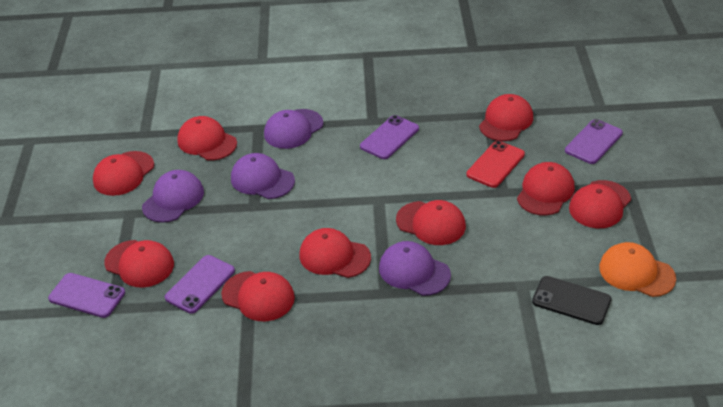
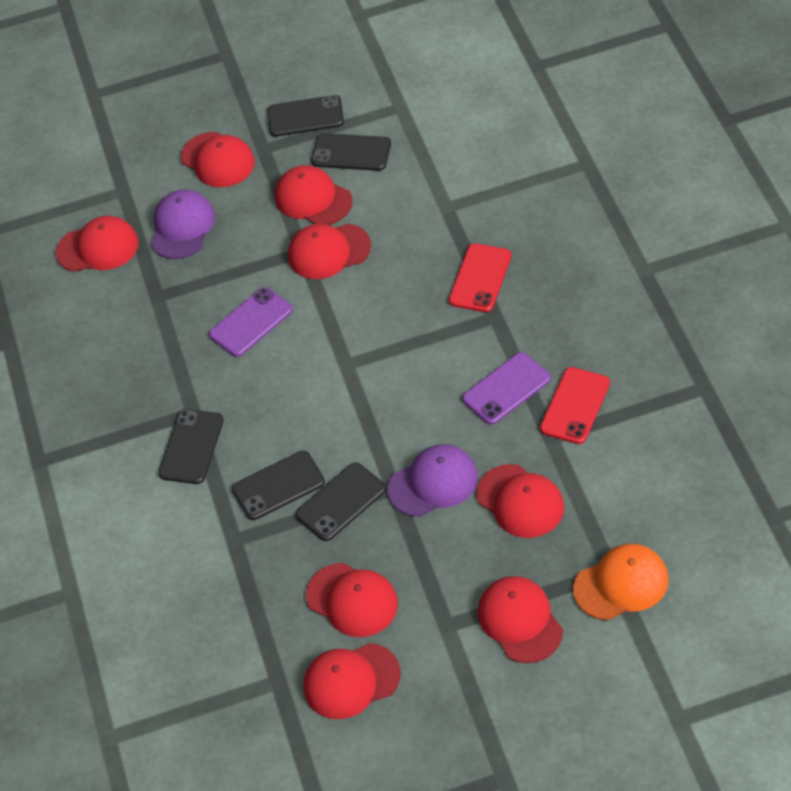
black phone: [532,276,611,325] = 1 -> [158,409,224,484] [232,451,325,520] [267,95,344,137] [296,462,386,541] [311,133,391,171] = 5
purple cap: [142,170,204,223] [231,153,295,199] [264,109,323,149] [379,241,451,296] = 4 -> [151,189,215,259] [388,444,478,517] = 2
purple phone: [48,273,125,318] [165,255,235,314] [360,115,419,159] [565,119,623,164] = 4 -> [209,287,293,357] [462,352,551,425] = 2
red cap: [93,151,154,196] [104,240,174,288] [177,116,237,161] [221,271,295,322] [299,228,371,278] [396,200,466,245] [479,94,533,141] [517,162,575,216] [569,180,631,228] = 9 -> [56,216,139,272] [181,132,255,187] [275,165,353,225] [288,224,371,279] [304,643,401,719] [306,563,398,637] [476,464,564,538] [478,576,563,663] = 8
red phone: [466,141,525,188] = 1 -> [449,243,512,312] [540,367,610,444] = 2

